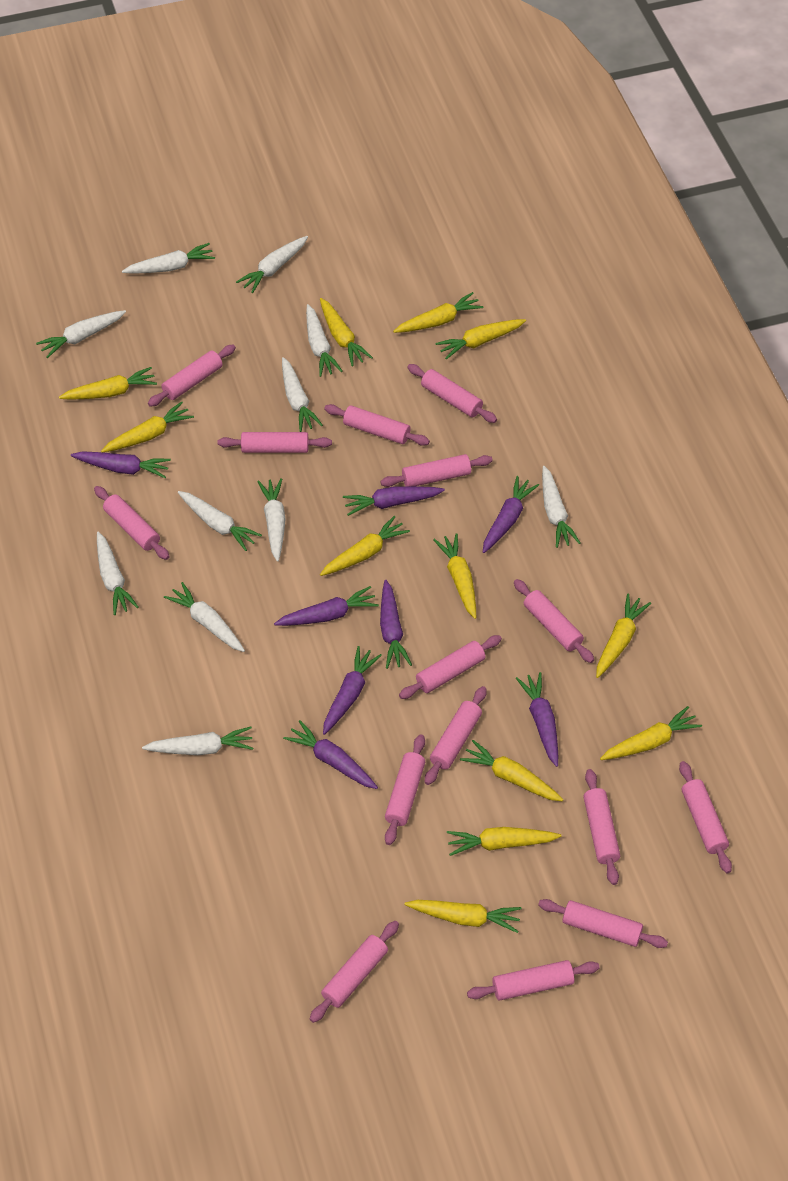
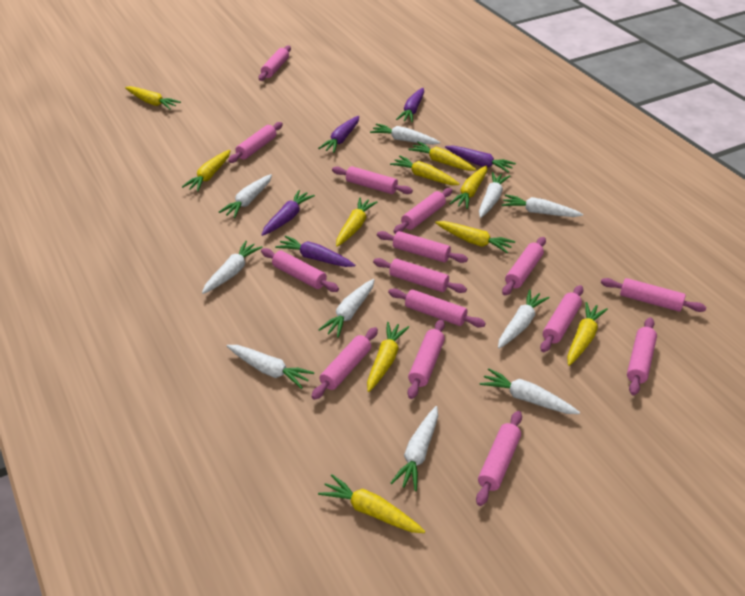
purple carrot: [71,451,171,478] [274,586,379,626] [283,720,378,789] [323,646,382,735] [343,486,445,516] [380,580,412,669] [483,476,539,553] [516,672,558,767] = 8 -> [261,190,315,236] [275,235,355,267] [318,116,359,153] [396,88,424,122] [445,146,516,173] = 5
white carrot: [36,310,126,358] [97,531,139,615] [122,243,215,274] [142,727,253,755] [164,582,245,652] [178,491,262,551] [236,236,308,293] [257,478,286,562] [282,357,323,432] [306,304,343,377] [542,466,580,548] = 11 -> [202,241,263,294] [219,174,272,218] [227,345,314,389] [318,279,375,338] [370,124,440,145] [391,406,438,491] [479,172,510,218] [480,368,580,414] [498,289,550,348] [501,194,583,217] = 10
yellow carrot: [59,367,157,400] [101,402,194,452] [320,298,373,366] [320,516,410,576] [393,292,483,333] [405,900,521,933] [433,533,476,619] [436,319,526,359] [447,827,561,856] [460,740,564,801] [596,594,651,678] [600,706,702,760] = 12 -> [125,86,181,110] [182,150,231,192] [318,474,425,533] [336,197,377,247] [367,322,409,392] [390,156,460,185] [408,142,476,171] [435,221,515,254] [449,165,487,209] [567,302,608,366] = 10

